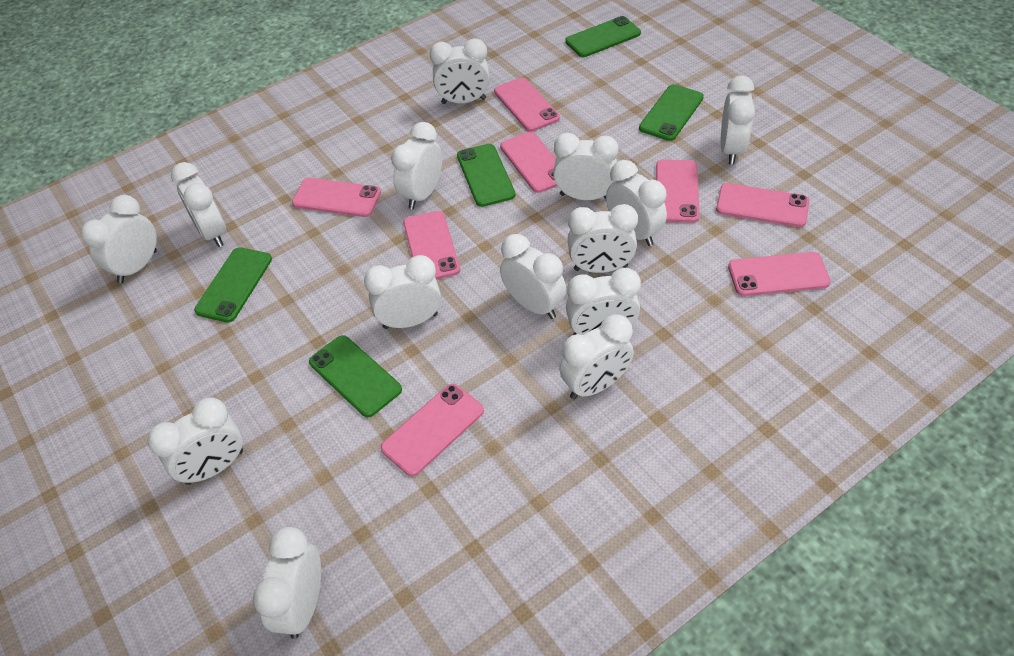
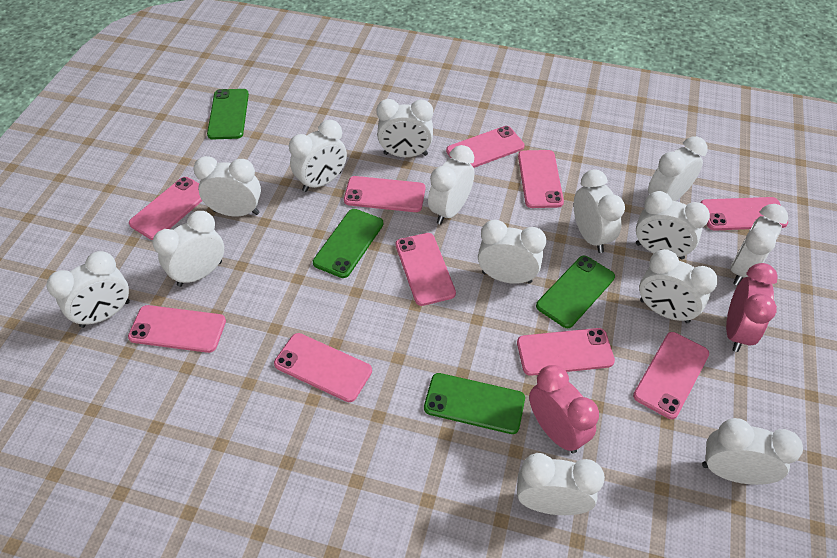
green phone: [194,247,272,323] [309,335,402,417] [457,144,516,207] [565,16,641,57] [639,84,704,141] = 5 -> [207,89,249,139] [313,209,384,278] [424,373,525,434] [536,256,615,328] = 4
pink clock: none = 0 -> [529,365,599,453] [726,263,778,352] = 2
pink phone: [292,178,381,217] [381,384,484,476] [403,211,460,279] [494,77,560,132] [500,132,557,193] [656,159,700,223] [716,183,809,227] [728,252,831,296] = 8 -> [128,305,226,353] [129,177,202,240] [274,333,372,402] [344,176,425,212] [396,233,456,306] [446,126,525,168] [517,328,615,376] [518,150,564,208] [633,332,709,419] [701,197,788,231] = 10

